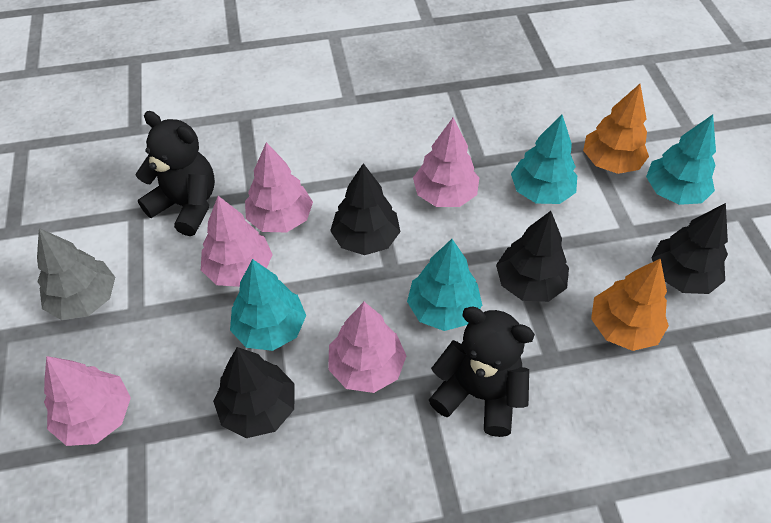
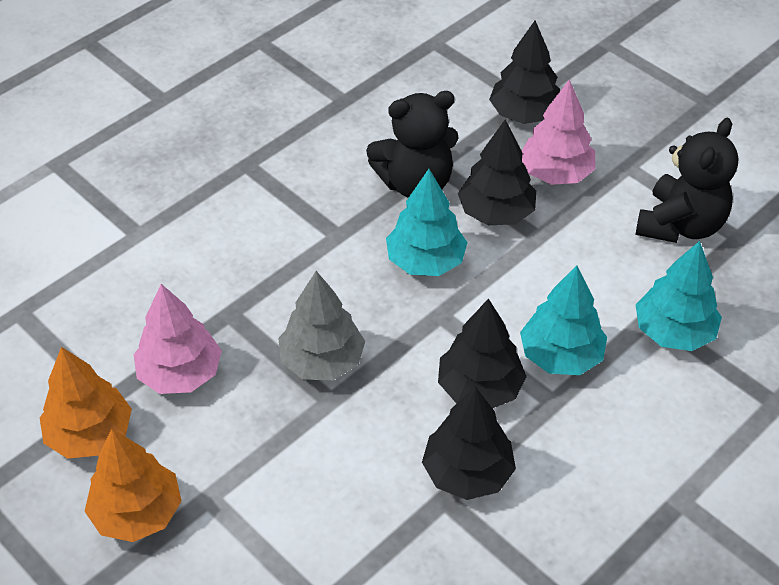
pink tree: [44,356,131,446] [201,196,273,287] [245,142,313,232] [328,302,406,393] [413,118,479,207] = 5 -> [134,284,222,394] [522,79,596,185] = 2
turquoise tree: [230,259,306,351] [407,239,482,331] [511,115,577,204] [646,115,716,205] = 4 -> [386,169,468,276] [520,266,607,375] [636,241,722,351] = 3

